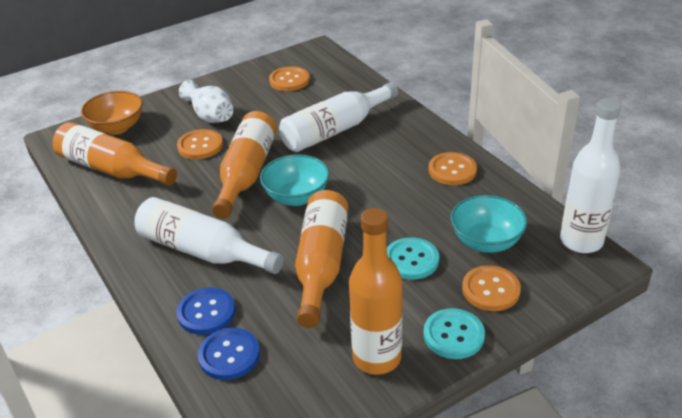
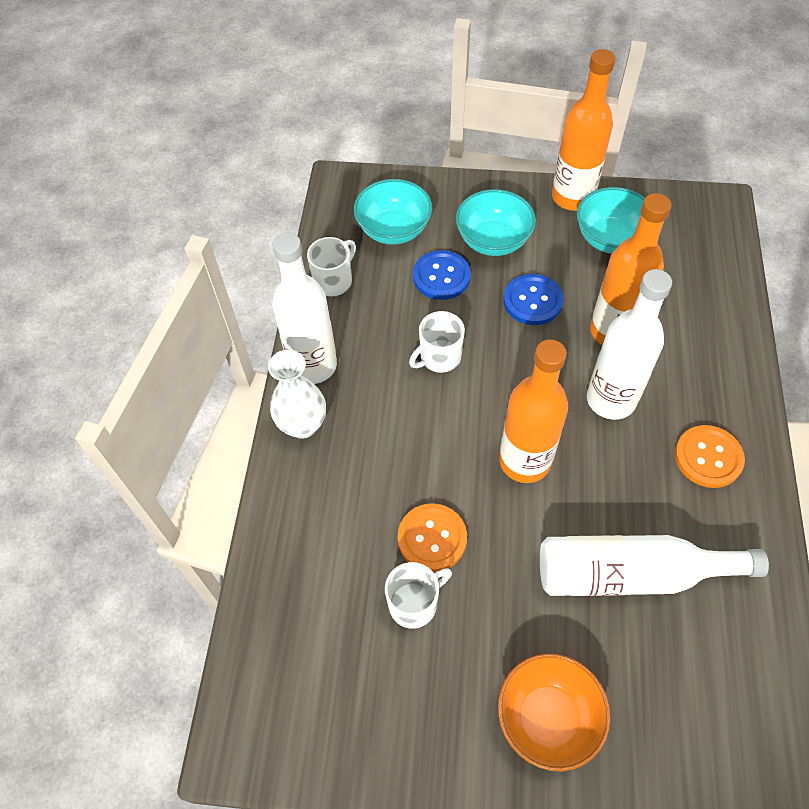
orange bottle: [53,122,177,186] [212,111,277,219] [295,190,348,328] [349,208,403,375] = 4 -> [499,339,568,483] [552,49,616,211] [590,193,672,345] = 3
orange button: [177,129,223,159] [269,66,310,91] [428,152,477,185] [462,265,521,311] = 4 -> [398,503,467,572] [675,425,745,488] = 2
turquoise bowl: [260,154,329,206] [451,195,527,253] = 2 -> [354,179,432,245] [456,189,536,256] [577,187,645,254] = 3
turquoise button: [387,237,439,280] [423,308,485,359] = 2 -> none = 0
white mug: none = 0 -> [307,237,356,296] [385,562,452,629] [409,311,465,373] = 3

